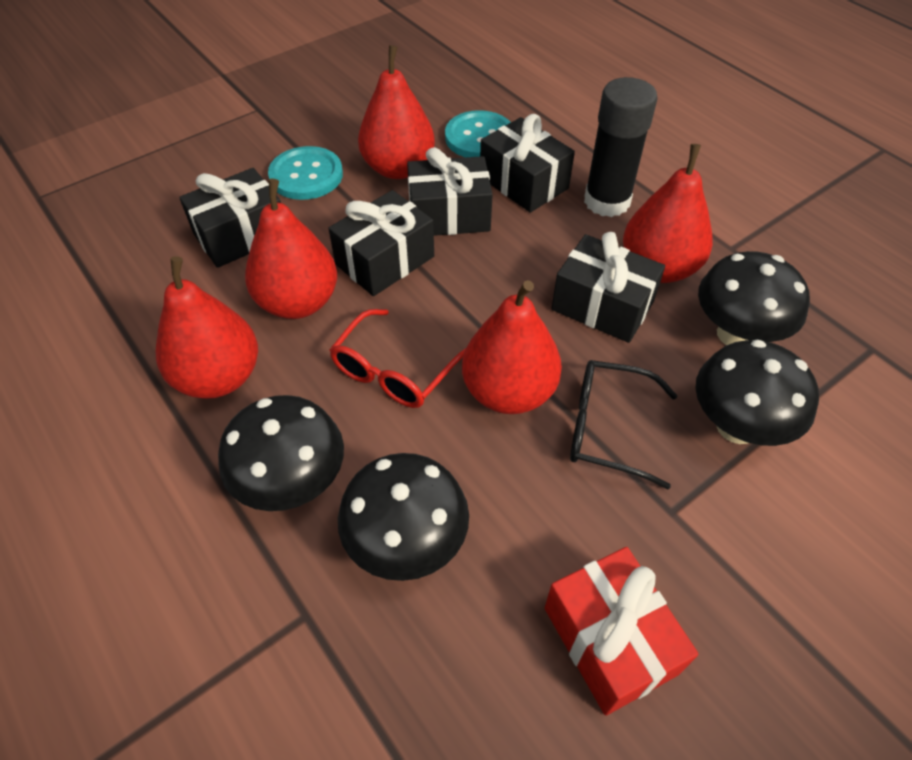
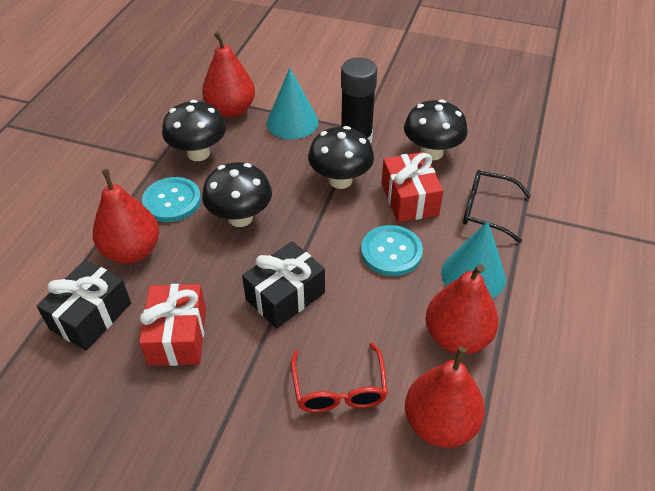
black gift: [179,168,281,268] [329,190,434,296] [407,147,493,236] [480,114,575,213] [551,232,665,343] = 5 -> [36,260,131,350] [242,241,325,328] = 2
red gift: [545,547,698,716] = 1 -> [139,284,206,366] [381,152,444,223] = 2
red pear: [156,256,258,399] [245,179,337,319] [358,45,435,179] [462,280,562,414] [623,144,713,283] = 5 -> [93,169,159,264] [202,31,255,117] [405,347,485,448] [426,264,499,354] = 4
turquoise cone: none = 0 -> [267,68,318,139] [441,221,506,298] = 2

